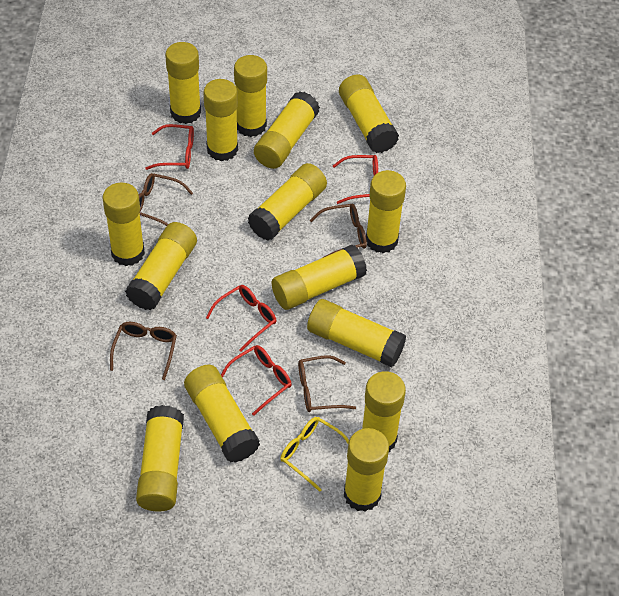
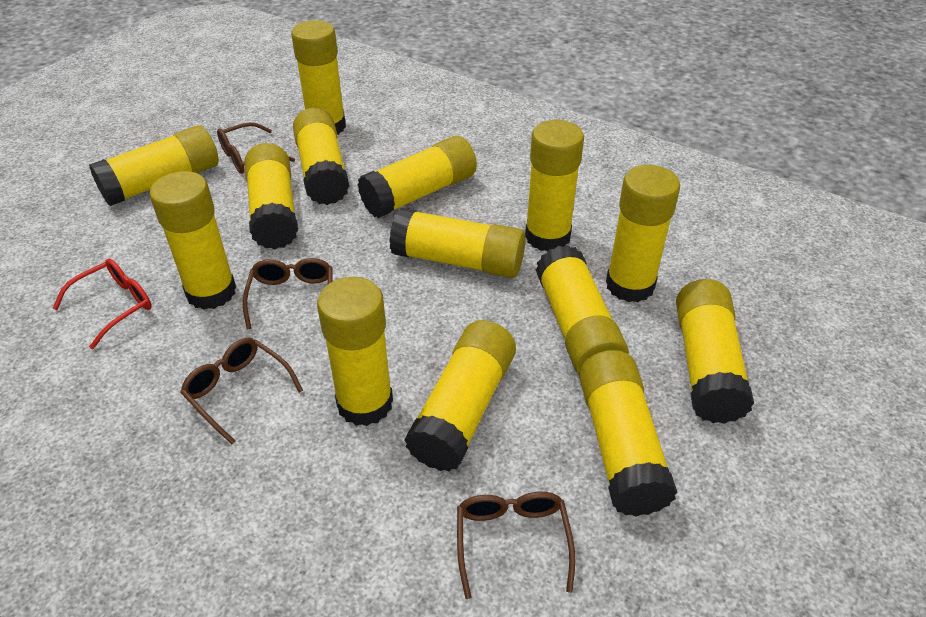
red glasses: [145,124,194,170] [206,285,276,352] [221,345,292,416] [333,155,378,204] = 4 -> [53,259,152,349] = 1
yellow glasses: [280,417,349,492] = 1 -> none = 0
yellow glue stick: [102,183,145,266] [125,222,197,310] [136,405,184,512] [165,42,201,124] [184,365,260,463] [203,79,238,161] [234,55,267,137] [248,163,327,240] [254,91,320,169] [272,245,367,310] [307,299,406,368] [339,74,399,153] [344,428,389,512] [362,371,406,452] [366,170,406,253] = 15 -> [89,125,219,206] [149,171,236,310] [244,143,298,249] [291,20,346,135] [293,108,350,205] [317,277,393,426] [357,136,477,218] [389,208,526,278] [404,320,516,472] [525,120,584,251] [536,245,629,374] [579,350,677,516] [606,165,680,302] [676,279,754,424] = 14

